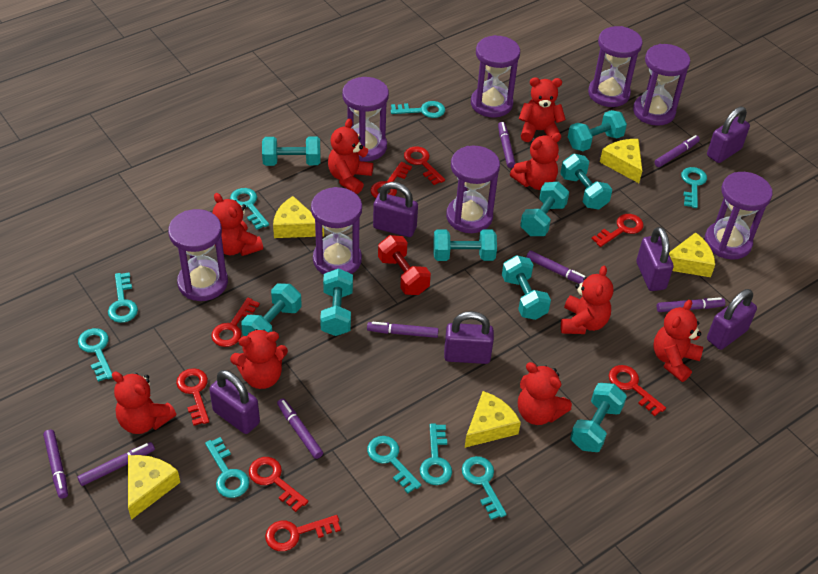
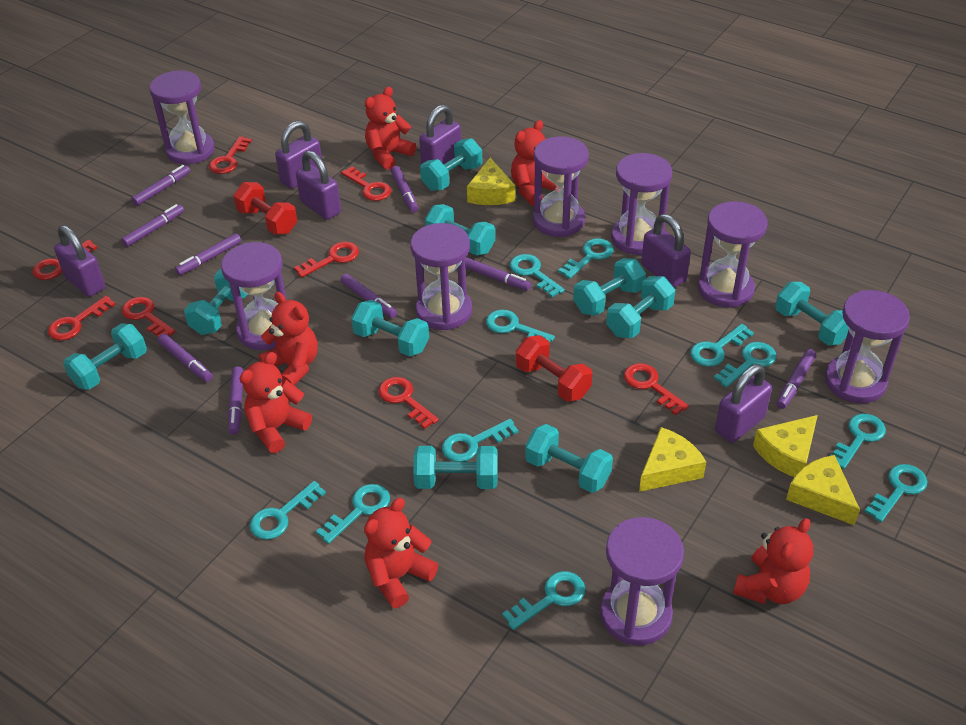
purple marker: [43,430,68,499] [77,442,155,486] [277,398,323,459] [367,322,439,338] [498,122,515,168] [526,250,587,284] [654,135,700,167] [657,297,725,312] = 8 -> [121,204,184,247] [132,165,190,206] [158,334,213,382] [175,233,241,275] [228,367,244,435] [341,274,397,318] [391,166,418,213] [465,257,531,291] [776,349,816,409] = 9
red dumbbell: [378,235,431,295] = 1 -> [233,182,297,235] [516,335,592,402] = 2
red teddy bear: [112,372,176,434] [212,193,263,256] [230,329,288,389] [328,119,373,194] [510,133,561,190] [518,362,572,425] [519,77,566,142] [561,266,613,334] [654,300,703,382] = 9 -> [239,352,312,453] [259,292,318,386] [364,498,438,608] [365,87,416,170] [511,120,556,206] [733,518,813,604] = 6
turquoise dumbbell: [241,283,302,336] [262,136,321,166] [320,268,353,336] [433,229,497,261] [502,255,551,320] [520,182,569,236] [560,154,612,209] [568,110,627,151] [570,383,627,452] = 9 -> [63,323,147,390] [184,269,248,335] [351,300,429,357] [413,446,497,489] [420,138,482,191] [425,204,495,256] [525,424,613,493] [573,258,646,316] [606,276,675,338] [775,282,849,345] = 10
turquoise key: [78,328,112,382] [108,272,138,323] [205,437,249,498] [230,188,269,230] [367,436,421,493] [391,101,445,118] [420,423,452,485] [462,456,507,520] [681,167,707,208] = 9 -> [250,481,326,540] [316,484,390,544] [442,419,519,462] [486,309,555,343] [502,571,585,630] [510,254,565,297] [558,238,614,279] [690,324,754,367] [714,342,776,387] [830,414,886,469] [864,464,928,522] = 11
yellow cheese: [128,455,180,520] [273,196,324,238] [465,391,521,448] [600,139,642,183] [669,232,715,277] = 5 -> [467,158,515,205] [639,427,706,492] [753,415,818,477] [786,455,860,525] = 4

